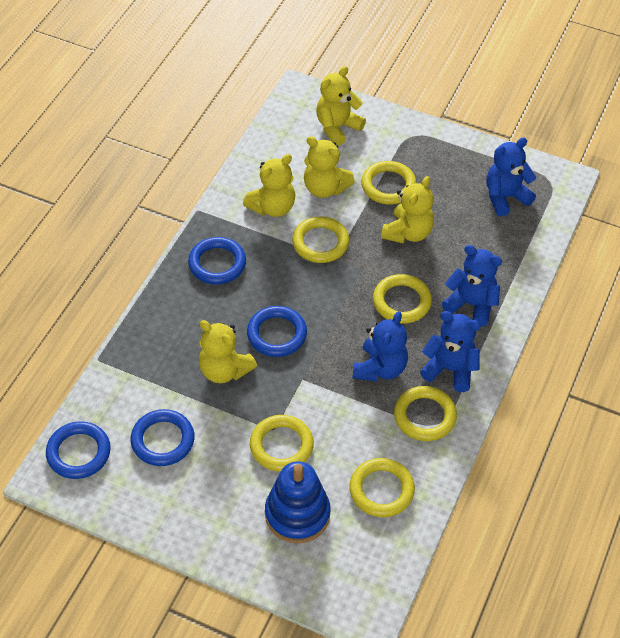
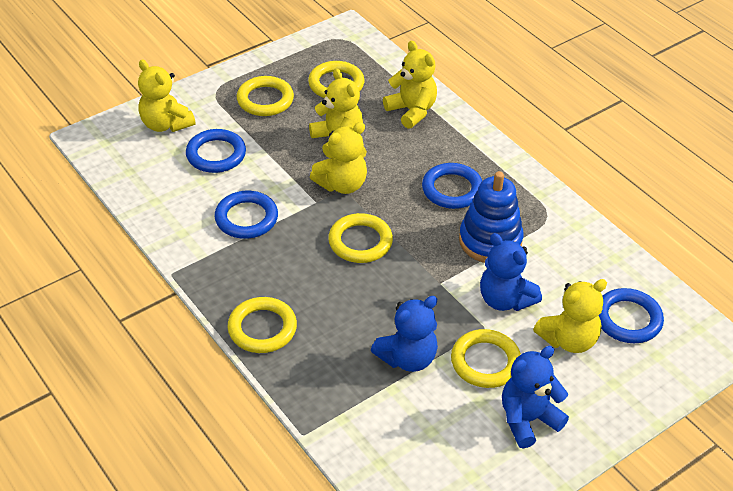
blue teddy bear: [353,311,408,382] [420,311,481,392] [442,245,502,327] [486,138,536,217] = 4 -> [371,296,438,372] [480,233,542,311] [502,346,569,449] = 3
yellow ring: [250,415,314,472] [292,217,349,263] [349,458,415,517] [361,161,416,204] [373,274,432,324] [394,386,457,441] = 6 -> [227,297,297,353] [236,76,294,116] [308,61,365,98] [328,213,393,263] [451,329,521,388] = 5

